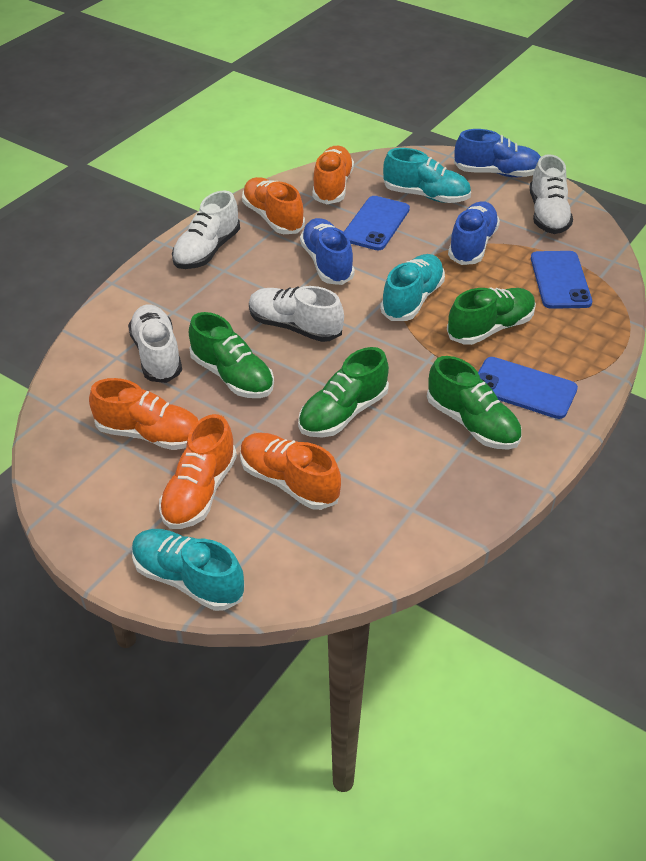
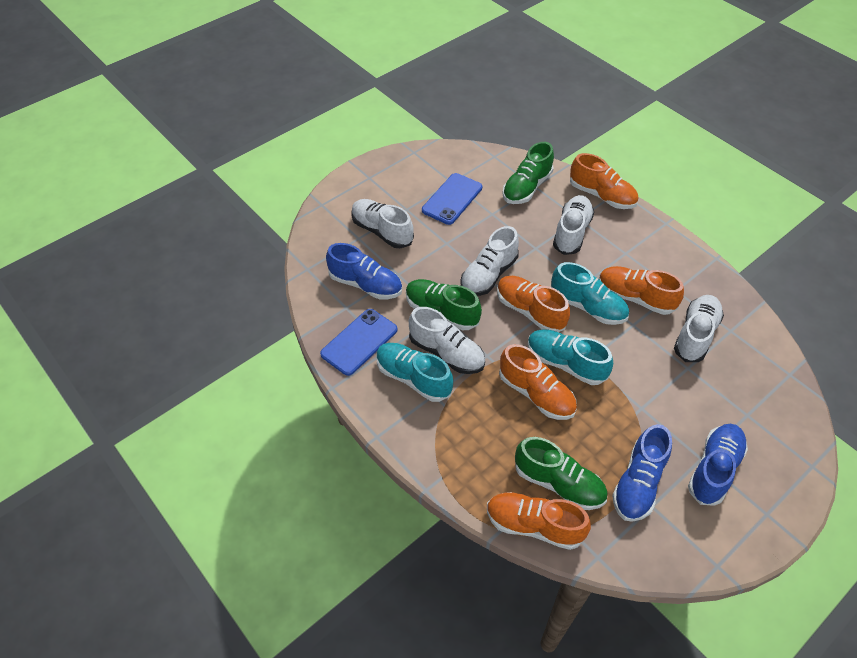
blue phone: [344,196,410,250] [478,357,578,419] [531,251,592,309] = 3 -> [320,309,398,376] [422,173,482,225] = 2
green shoe: [189,312,274,398] [298,347,389,438] [427,356,522,450] [447,287,536,345] = 4 -> [406,279,482,330] [502,142,554,204] [515,437,608,510] = 3
white shoe: [128,304,182,383] [172,190,240,269] [249,286,344,342] [529,154,573,234] = 4 -> [351,199,414,248] [409,307,485,374] [460,226,519,296] [553,195,594,255] [674,295,724,362] = 5

